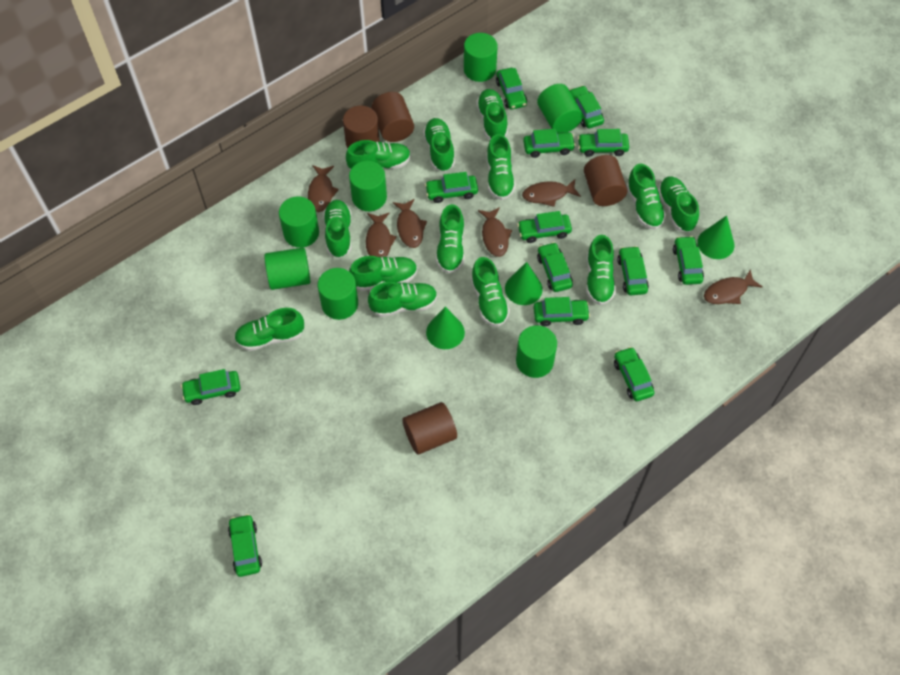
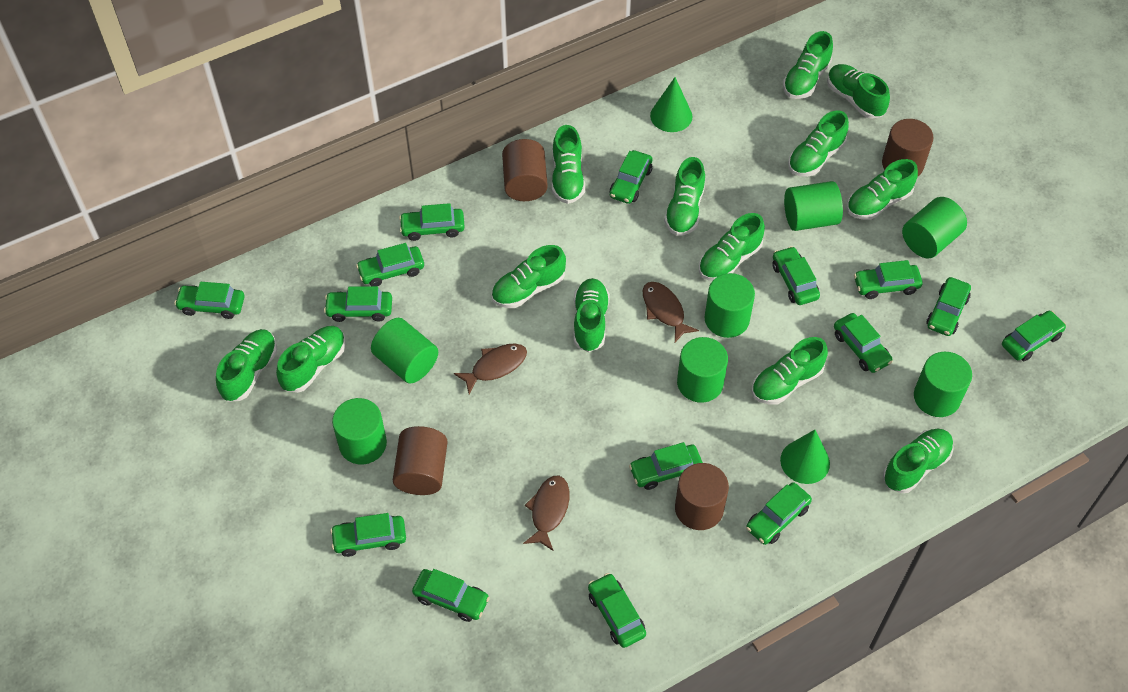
brown fish: [308,165,339,212] [366,213,397,257] [393,199,427,248] [478,207,512,257] [522,178,581,207] [704,270,762,304] = 6 -> [454,343,527,394] [523,476,570,551] [642,282,699,342] = 3
green car: [181,369,241,405] [228,514,262,577] [425,172,478,203] [496,68,527,110] [517,211,572,243] [523,129,576,158] [533,297,590,326] [537,242,573,292] [569,85,604,128] [578,129,629,157] [614,347,654,401] [617,246,649,295] [673,236,704,285] = 13 -> [174,282,245,319] [324,286,392,322] [330,513,406,557] [356,243,424,286] [399,203,465,241] [412,569,490,622] [588,573,646,648] [610,150,653,204] [629,442,703,490] [746,482,812,545] [772,246,820,305] [834,313,893,373] [854,260,923,299] [926,277,971,336] [1002,311,1066,361] = 15
green cone: [426,307,465,349] [505,262,543,305] [697,216,734,259] = 3 -> [650,77,692,132] [780,430,830,484] = 2

